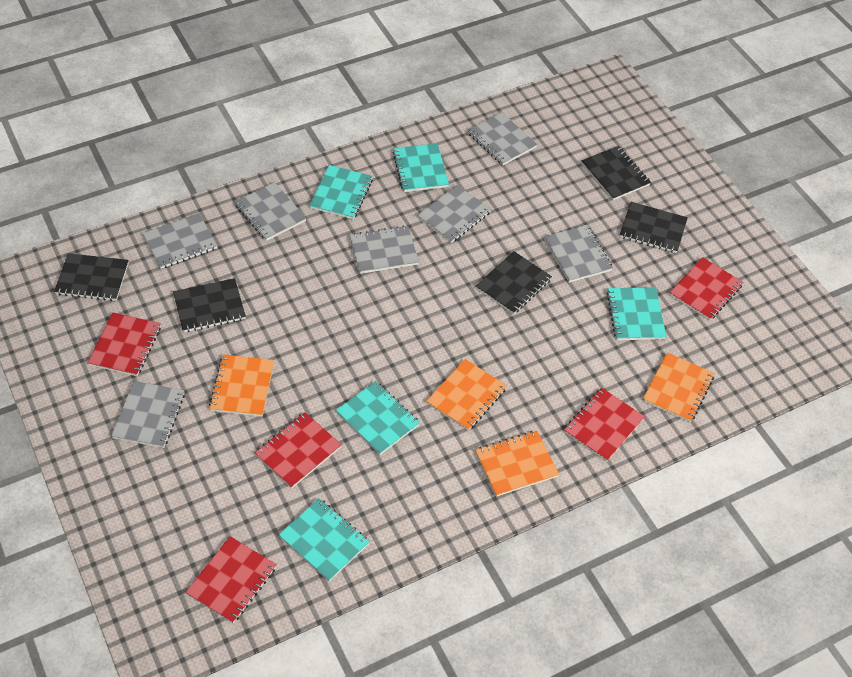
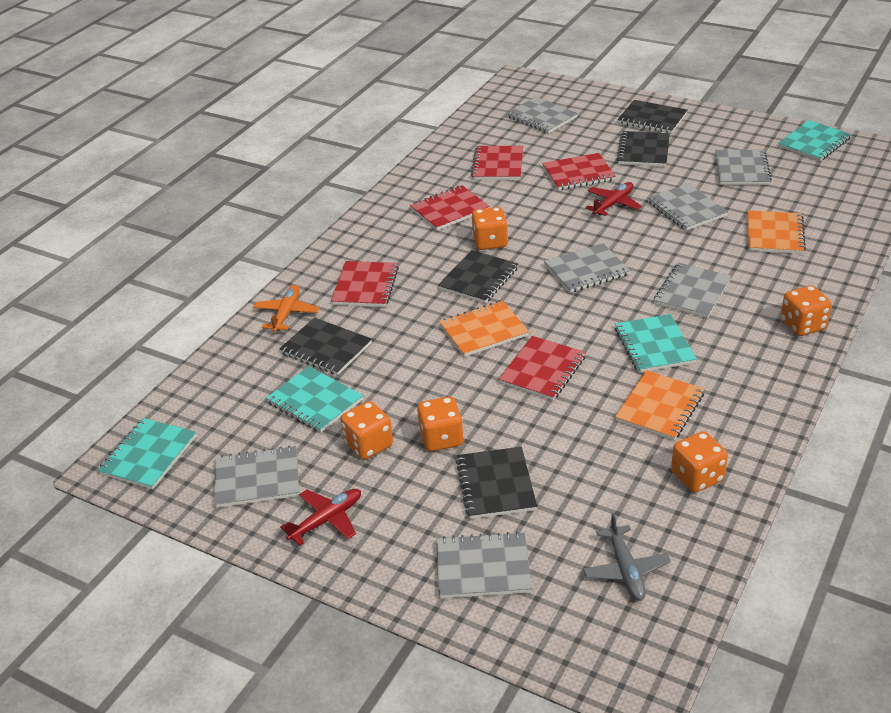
grey plane: none = 0 -> [583,513,671,601] = 1
orange dice: none = 0 -> [341,401,393,460] [417,396,464,451] [472,207,508,250] [671,431,728,493] [781,285,832,336] = 5
orange notebook: [209,354,274,417] [426,359,507,431] [475,431,559,497] [643,352,715,422] = 4 -> [439,301,529,357] [615,370,705,440] [748,210,806,254] = 3
orange plane: none = 0 -> [253,285,319,332] = 1
red plane: none = 0 -> [280,489,361,546] [585,182,642,216] = 2
turquoise notebook: [279,498,369,581] [309,165,373,219] [336,381,420,455] [393,143,449,192] [606,287,667,340] = 5 -> [98,418,196,489] [266,366,363,433] [615,314,697,373] [778,120,851,161] = 4

